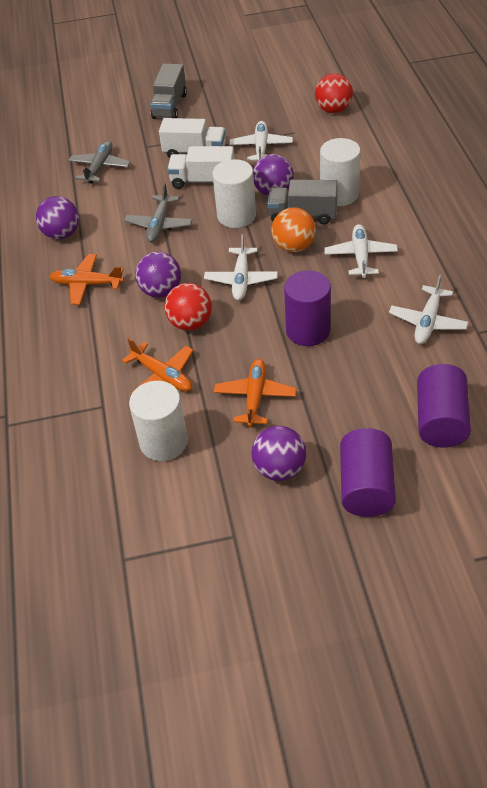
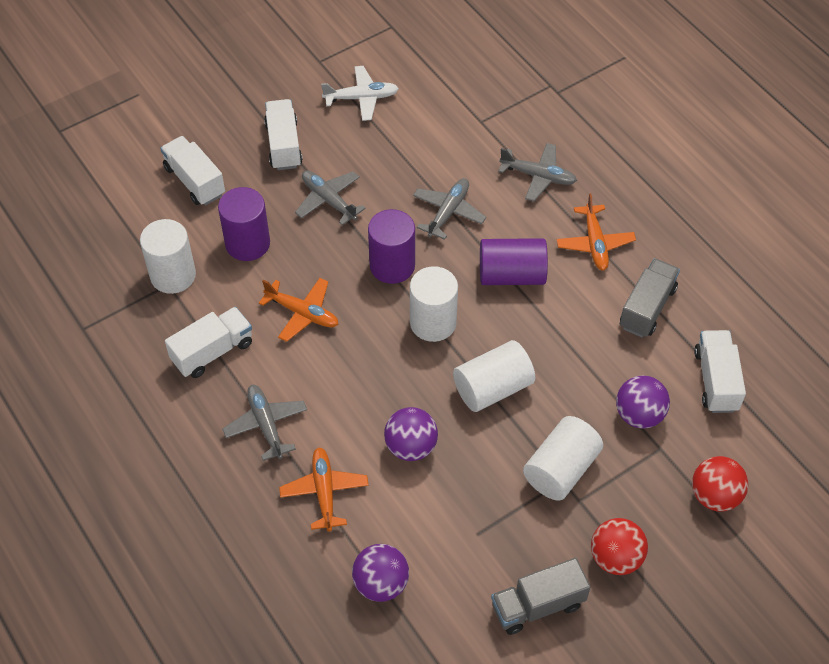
grey plane: [68,141,131,183] [124,183,193,243] = 2 -> [222,385,307,461] [295,170,366,225] [413,178,486,240] [498,143,577,201] = 4
orange ball: [271,207,316,252] = 1 -> none = 0
purple ball: [36,196,79,239] [135,252,181,298] [251,426,306,481] [253,154,294,196] = 4 -> [352,544,409,602] [384,407,438,461] [616,375,670,429] = 3
white cylinder: [129,381,188,461] [212,159,256,228] [320,138,361,206] = 3 -> [140,219,196,294] [410,266,458,342] [453,340,535,412] [523,416,603,500] = 4
white plane: [204,234,278,301] [229,121,293,160] [324,224,398,278] [389,274,469,344] = 4 -> [321,66,399,121] = 1
white truck: [159,118,226,158] [167,146,234,189] = 2 -> [160,136,225,205] [165,307,252,378] [264,99,303,170] [694,330,746,413] = 4

